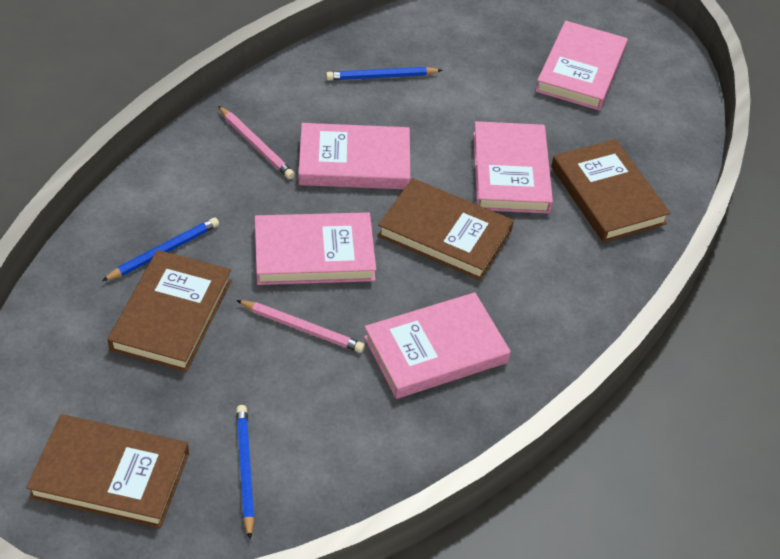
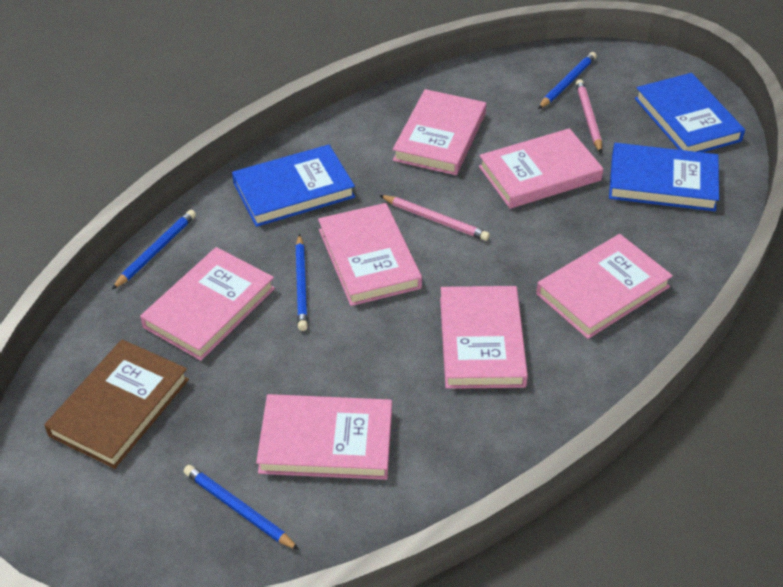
blue book: none = 0 -> [232,145,355,227] [609,143,719,211] [635,73,745,152] = 3
blue pencil: [102,217,219,281] [236,405,254,539] [326,67,443,80] = 3 -> [112,210,196,289] [183,465,299,550] [295,234,308,331] [538,52,597,109] = 4
brown book: [26,414,189,528] [108,250,232,372] [378,178,514,280] [551,139,670,243] = 4 -> [44,339,189,469] = 1
pink book: [255,212,376,285] [298,123,411,189] [364,292,511,399] [473,121,553,214] [535,21,628,111] = 5 -> [140,247,275,361] [256,394,392,480] [318,203,422,306] [393,89,486,175] [440,286,528,389] [479,128,603,209] [536,234,673,339] = 7

